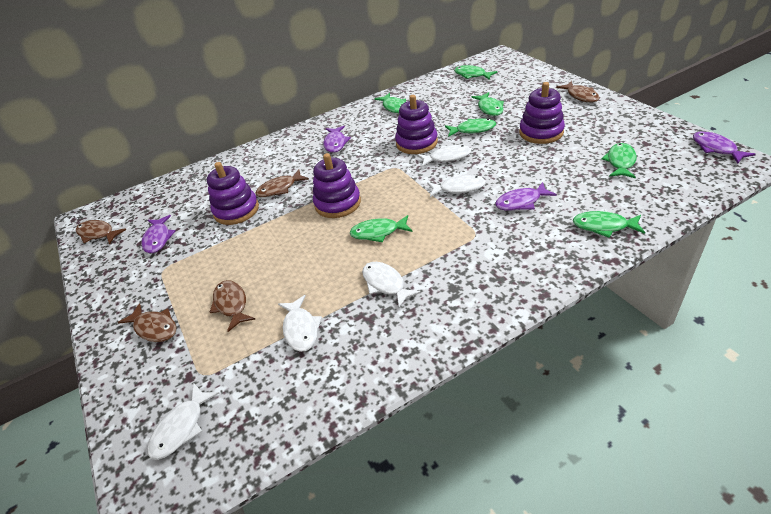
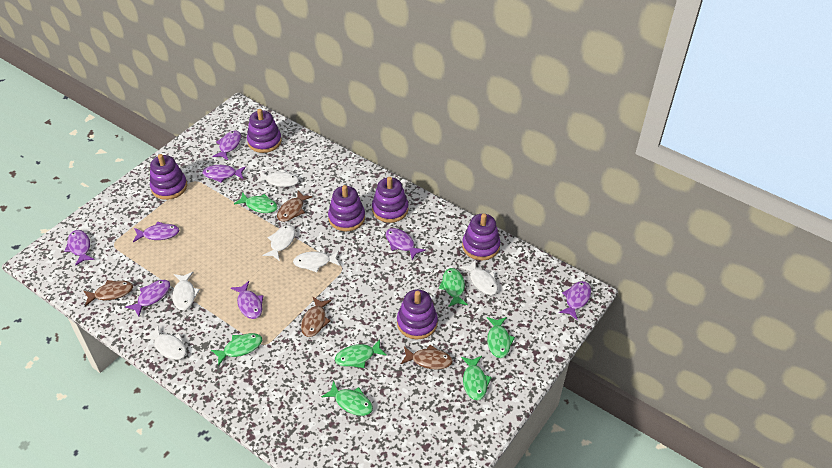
brown fish: [76,220,126,244] [118,303,177,342] [209,280,255,332] [256,170,309,197] [556,81,600,102] = 5 -> [84,280,133,306] [277,191,312,222] [301,297,332,337] [401,345,453,370] = 4
purple fish: [142,215,175,253] [323,126,351,153] [495,182,557,211] [693,132,756,163] = 4 -> [64,230,95,266] [125,280,170,316] [133,222,179,242] [202,165,246,183] [212,131,241,160] [231,281,263,319] [385,228,426,260] [559,281,591,320] = 8
purple stacking toy: [207,162,259,225] [313,153,361,218] [395,95,438,154] [519,82,565,144] = 4 -> [150,154,187,200] [247,109,282,153] [328,185,365,231] [372,177,408,223] [397,289,438,339] [462,213,500,260] = 6
white fish: [148,384,219,460] [278,295,322,352] [362,262,421,308] [417,145,471,167] [427,174,486,197] = 5 -> [142,326,187,360] [172,272,200,310] [255,170,299,187] [263,225,296,261] [293,251,340,272] [460,259,498,295] = 6

